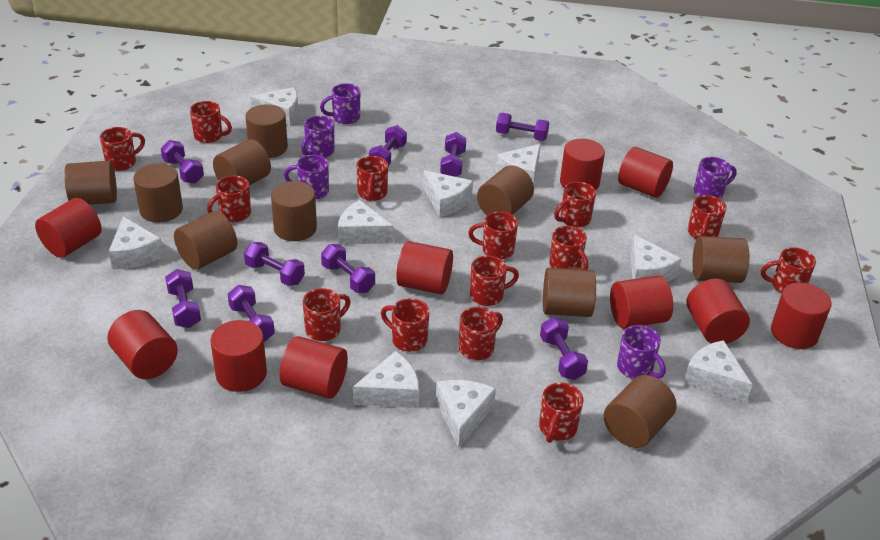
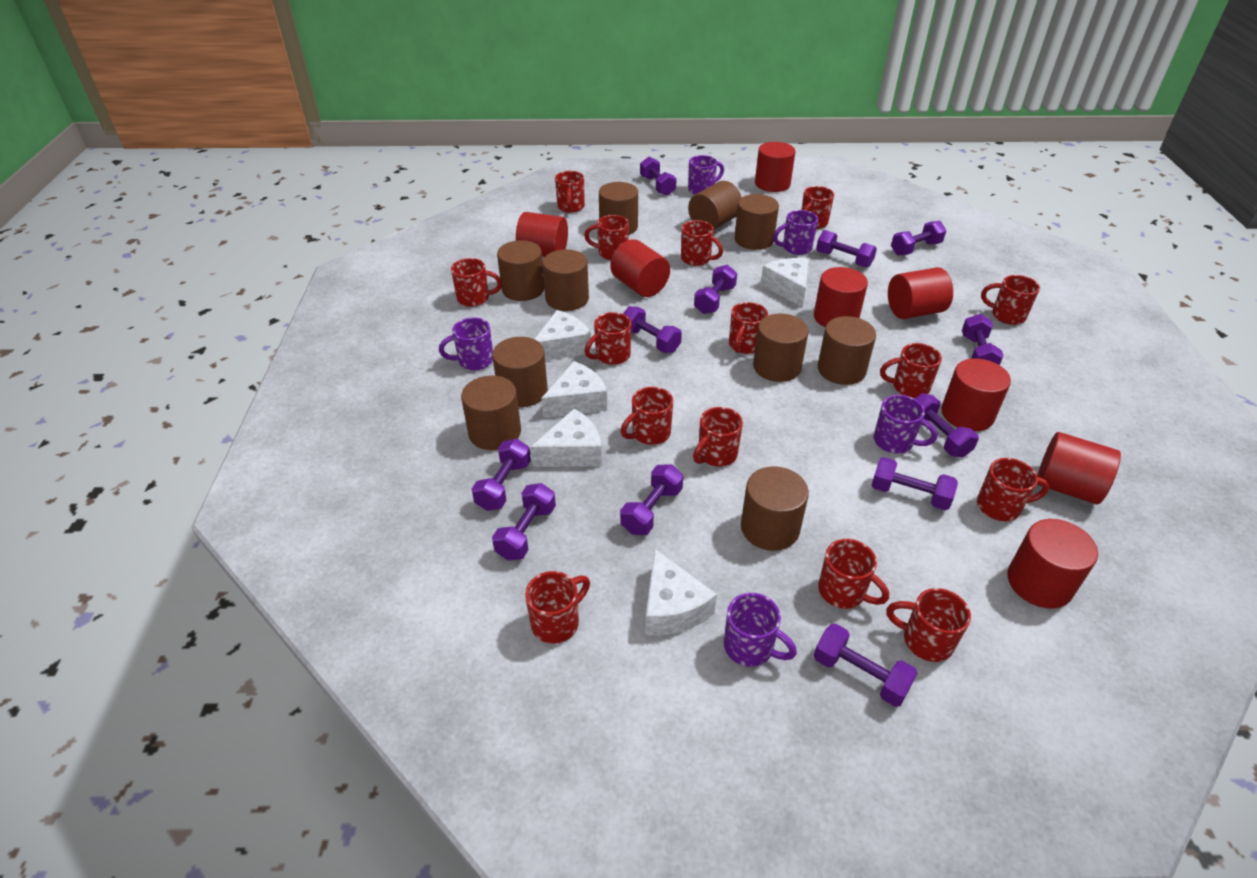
purple dumbbell: [161,140,204,184] [165,269,201,328] [228,285,275,342] [244,242,305,286] [321,244,375,293] [369,125,407,166] [440,132,466,177] [496,113,549,141] [540,317,588,380] = 9 -> [472,439,531,511] [492,483,556,560] [620,464,683,535] [623,306,682,353] [640,157,677,196] [694,265,737,314] [814,623,918,707] [816,230,877,268] [871,457,958,510] [891,221,946,255] [915,393,979,458] [962,314,1004,365] = 12
red cylinder: [35,198,102,258] [108,310,178,379] [211,320,267,392] [279,336,348,399] [396,241,453,295] [560,139,605,190] [610,276,673,329] [618,147,673,198] [686,279,750,344] [771,283,831,349] = 10 -> [516,212,568,257] [610,239,670,297] [755,142,796,192] [814,267,868,327] [888,267,953,319] [941,358,1011,431] [1007,519,1098,609] [1037,432,1121,504] = 8
red mug: [100,127,145,171] [190,101,232,143] [207,176,251,222] [303,288,350,341] [357,156,388,201] [381,299,429,352] [459,307,503,360] [468,212,518,259] [470,256,519,306] [539,382,583,443] [549,226,588,270] [554,182,596,228] [688,195,726,239] [761,247,816,294] = 14 -> [451,258,502,307] [525,571,590,644] [555,171,585,213] [584,215,629,260] [585,312,631,365] [621,387,673,445] [681,220,723,266] [693,407,743,467] [729,302,768,354] [801,186,834,229] [818,539,889,609] [880,343,942,398] [886,588,971,662] [977,458,1049,521] [981,275,1040,325] = 15
white cheese: [109,216,164,269] [250,87,299,126] [338,200,394,244] [353,351,419,408] [423,170,473,217] [436,380,496,448] [496,144,541,185] [630,234,681,282] [684,340,753,402] = 9 -> [530,409,602,467] [535,310,592,361] [541,361,607,418] [645,549,717,635] [760,258,809,307] = 5

